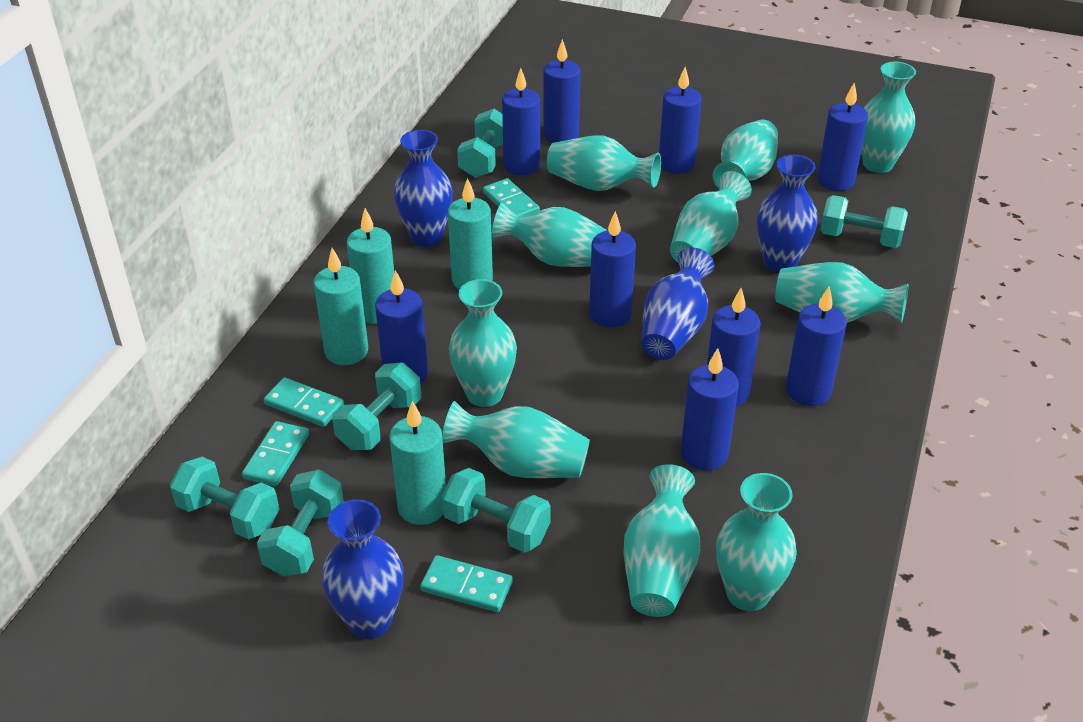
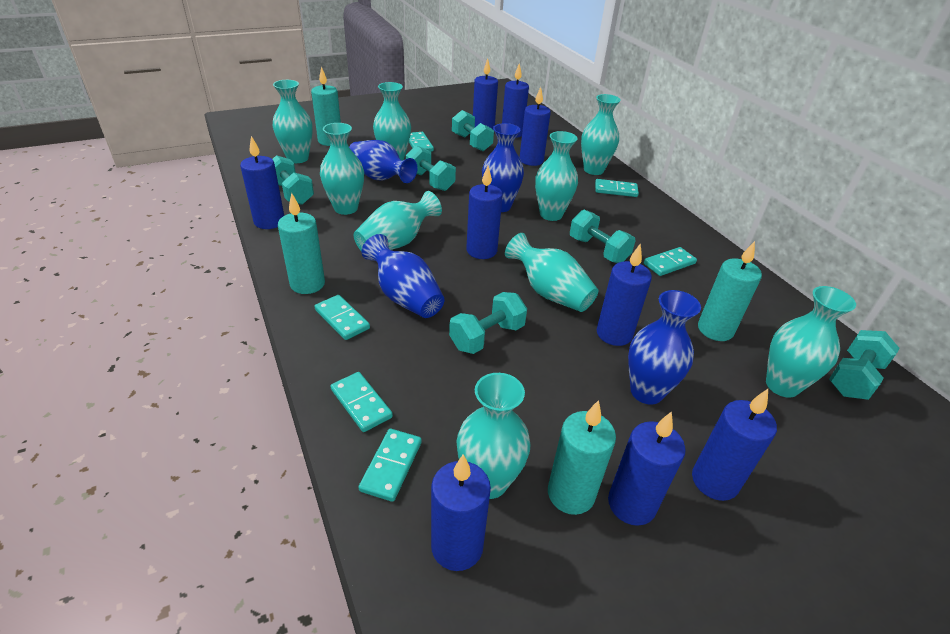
turquoise domino: [242,421,309,486] [264,377,344,427] [420,555,513,612] [483,178,540,215] = 4 -> [315,295,370,340] [331,372,393,432] [359,429,422,502] [409,132,434,152] [595,179,639,197] [644,247,697,276] = 6
turquoise vase: [442,401,590,478] [449,279,517,407] [492,203,608,267] [547,136,661,191] [624,464,701,617] [670,171,752,263] [713,120,778,189] [716,473,797,611] [775,262,908,323] [861,62,916,173] = 10 -> [273,80,313,163] [320,123,364,215] [354,191,442,252] [373,82,411,161] [456,373,530,499] [505,233,598,312] [535,131,578,221] [581,94,621,175] [766,286,856,398] = 9

